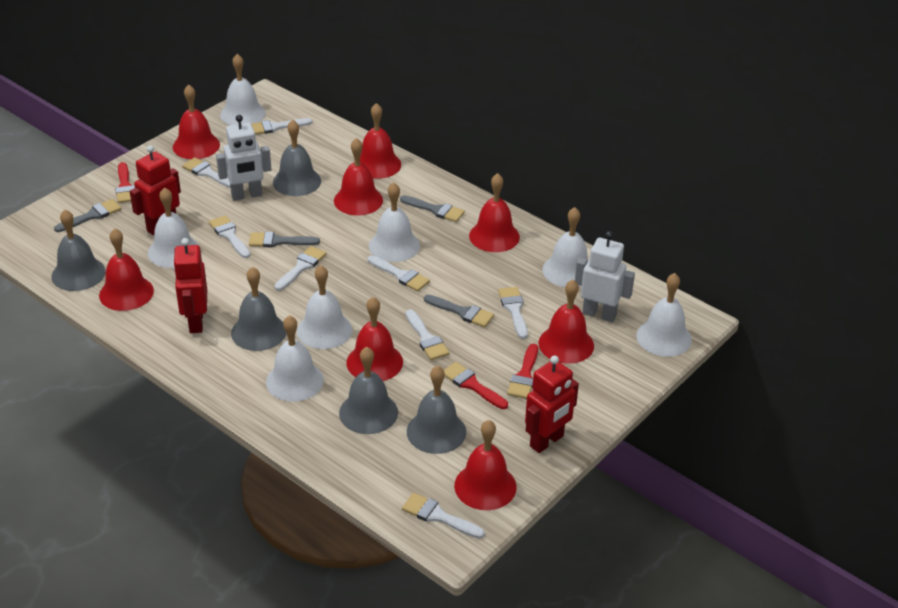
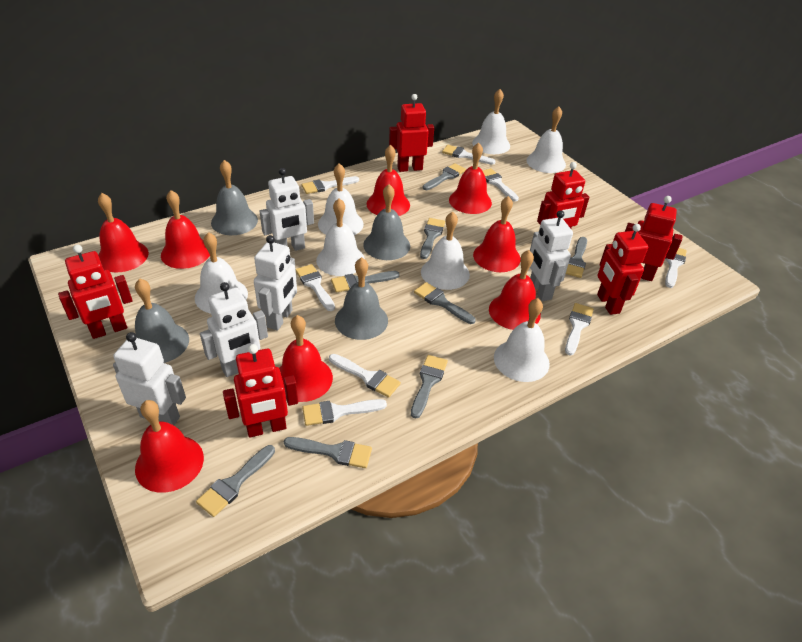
grey bell: [51,210,106,291] [231,267,287,351] [273,120,321,196] [339,347,398,434] [407,366,466,454] = 5 -> [135,279,189,363] [211,160,258,235] [335,257,388,340] [363,184,410,260] = 4
grey brush: [54,199,122,232] [249,232,320,247] [400,195,465,222] [424,295,494,327] = 4 -> [196,445,275,517] [284,437,372,468] [331,271,400,292] [411,355,448,419] [414,282,476,324] [420,218,445,259] [423,163,466,190] [566,237,587,278] = 8
red brush: [115,162,135,203] [444,362,508,409] [507,344,538,399] = 3 -> none = 0
red robot: [130,145,181,236] [173,238,207,333] [525,356,579,453] = 3 -> [58,245,133,339] [223,344,298,438] [389,94,434,172] [537,162,589,229] [597,224,648,315] [625,196,683,281] = 6
white robot: [216,115,271,201] [575,231,635,322] = 2 -> [113,332,186,425] [200,282,268,377] [254,235,297,331] [259,168,314,251] [530,210,573,301] = 5

